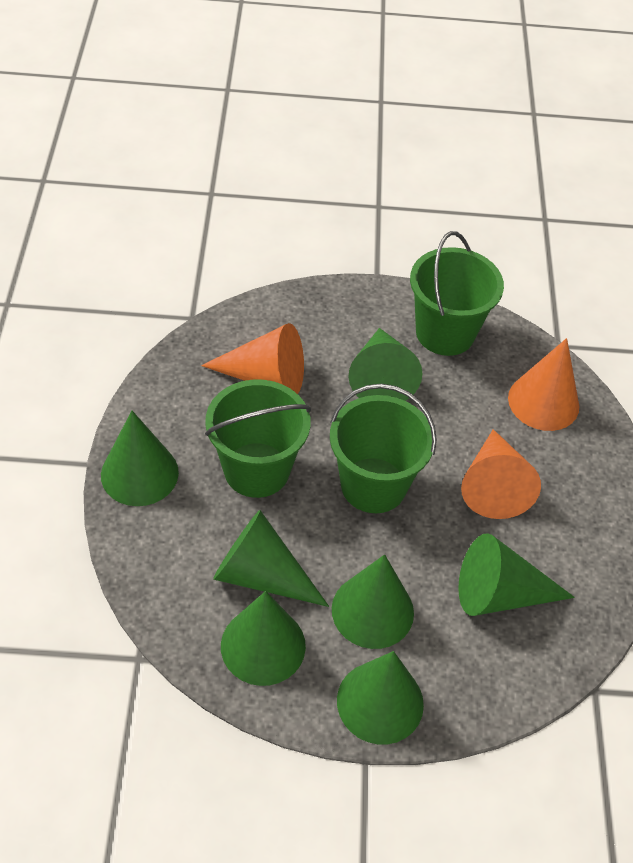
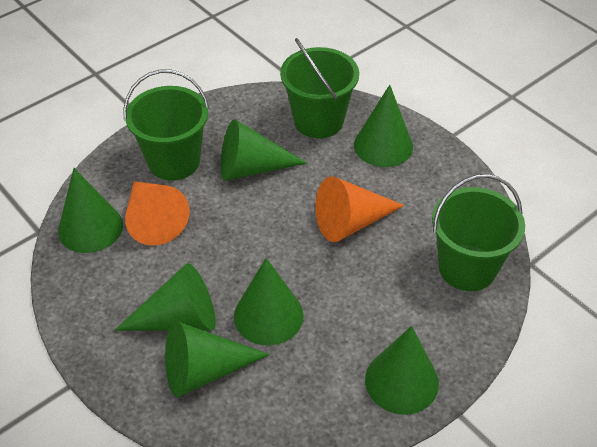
orange cone: [201,323,304,394] [461,429,541,519] [508,338,579,431] = 3 -> [125,181,190,246] [315,176,404,242] = 2

